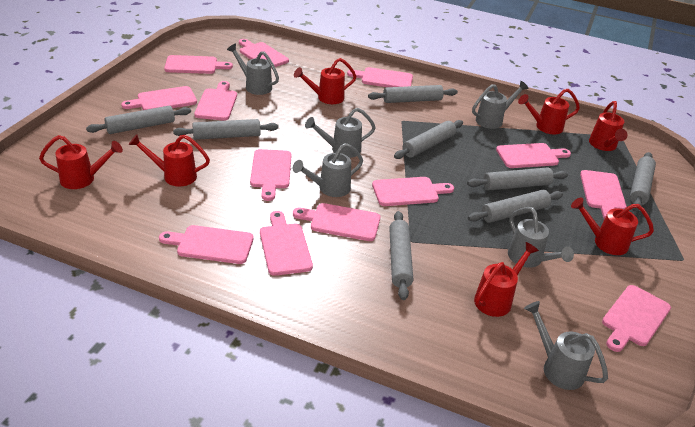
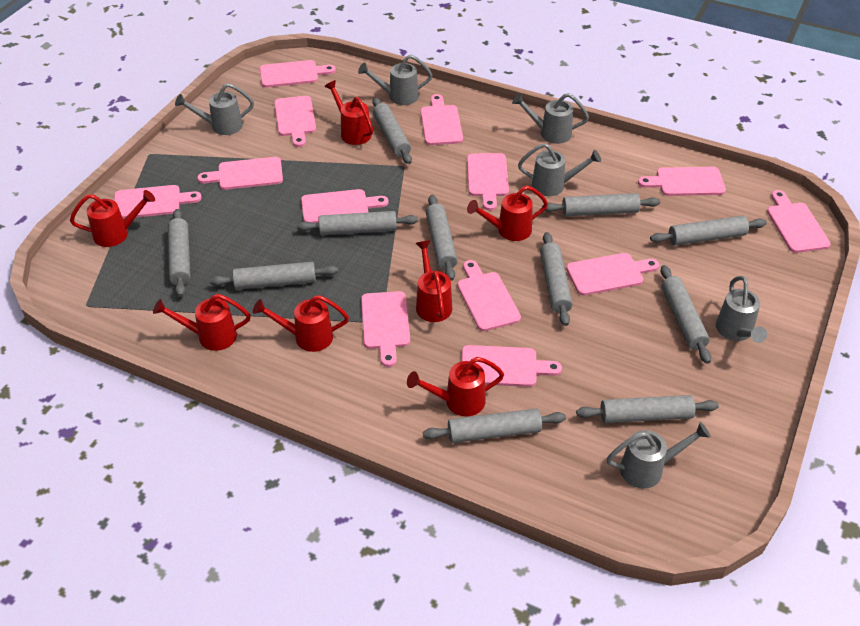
grey rolling pin: [86,106,191,134] [173,119,279,140] [368,85,458,103] [389,211,413,300] [394,120,463,159] [467,167,568,191] [468,190,563,223] [630,152,656,211] = 8 -> [168,209,191,297] [210,262,338,290] [297,211,418,235] [372,97,412,164] [423,408,566,443] [426,195,458,281] [540,232,573,326] [542,193,660,216] [576,395,719,423] [650,216,767,245] [660,265,711,364] = 11

